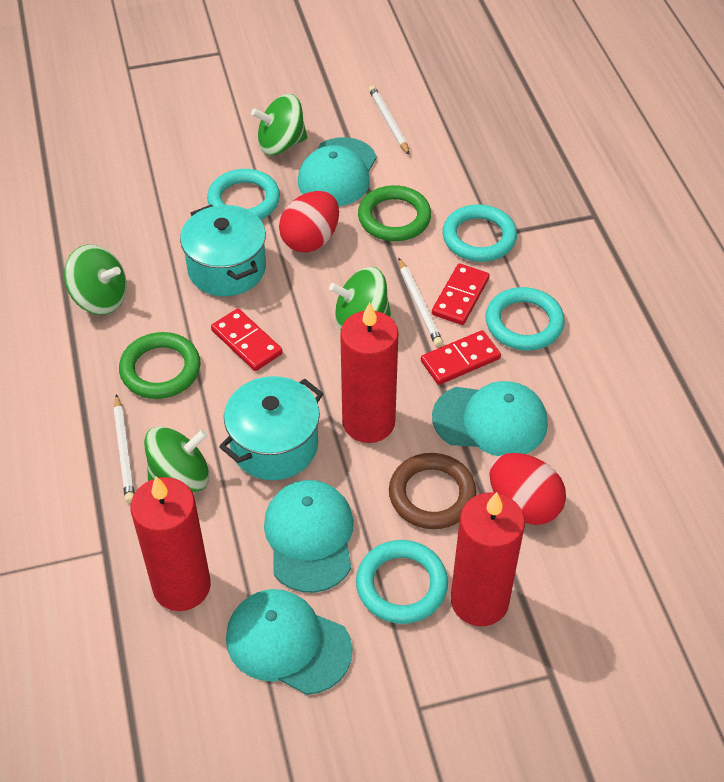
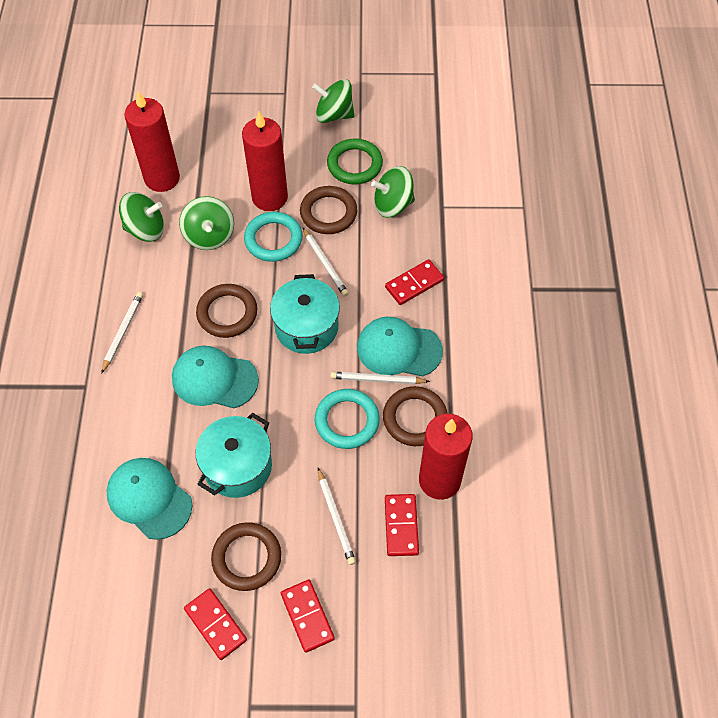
brown ring: [389,453,477,529] = 1 -> [196,284,257,338] [211,522,281,591] [300,186,357,234] [383,386,448,446] = 4
green ring: [119,332,201,399] [358,185,431,241] = 2 -> [327,138,383,185] = 1
red domino: [211,308,283,371] [421,330,501,385] [432,263,490,325] = 3 -> [184,588,247,660] [281,580,335,653] [385,259,444,305] [385,494,419,556] = 4
red egg: [279,191,339,253] [489,453,566,525] = 2 -> none = 0
turquoise cap: [226,589,353,695] [264,480,354,593] [298,137,377,206] [432,381,548,456] = 4 -> [106,458,192,540] [172,346,259,408] [357,317,443,376] = 3
turquoise ring: [207,169,280,220] [356,540,448,624] [442,204,517,262] [485,287,565,350] = 4 -> [244,212,303,262] [315,389,380,449] = 2
white pencil: [114,394,135,503] [368,85,410,155] [399,258,443,347] = 3 -> [101,292,143,374] [303,228,349,297] [318,468,356,565] [330,372,430,384] = 4

